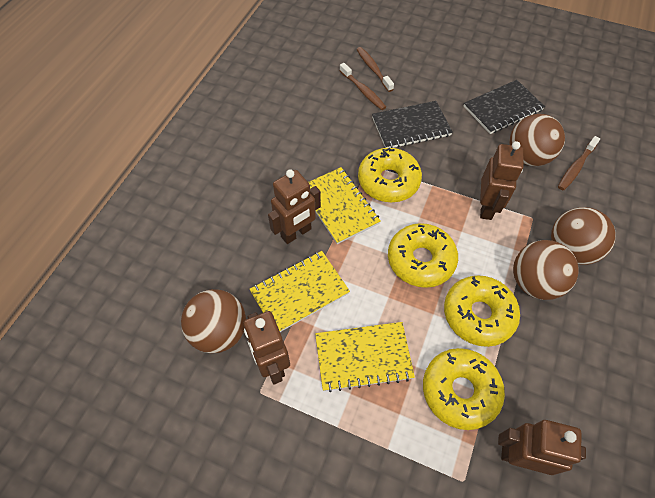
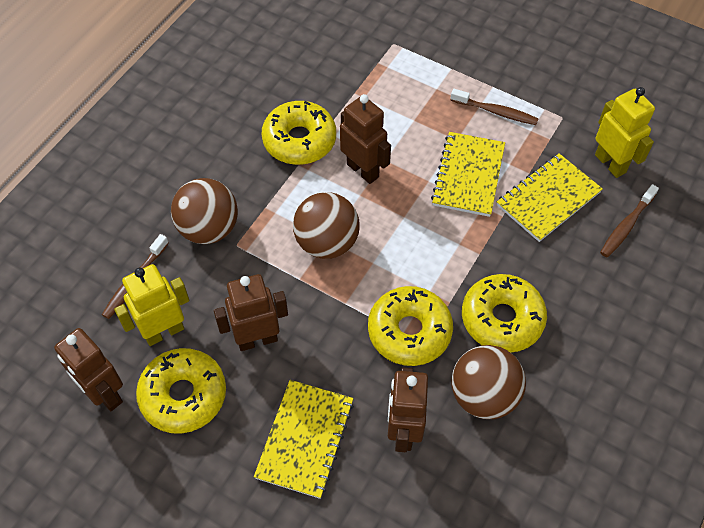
black notebook: [372,101,453,148] [464,80,545,134] = 2 -> none = 0
brown ball: [181,289,246,353] [509,114,565,166] [513,240,578,300] [551,207,616,265] = 4 -> [171,178,238,244] [293,192,360,259] [451,345,526,419] = 3
yellow robot: none = 0 -> [114,264,189,346] [595,87,655,178] = 2

